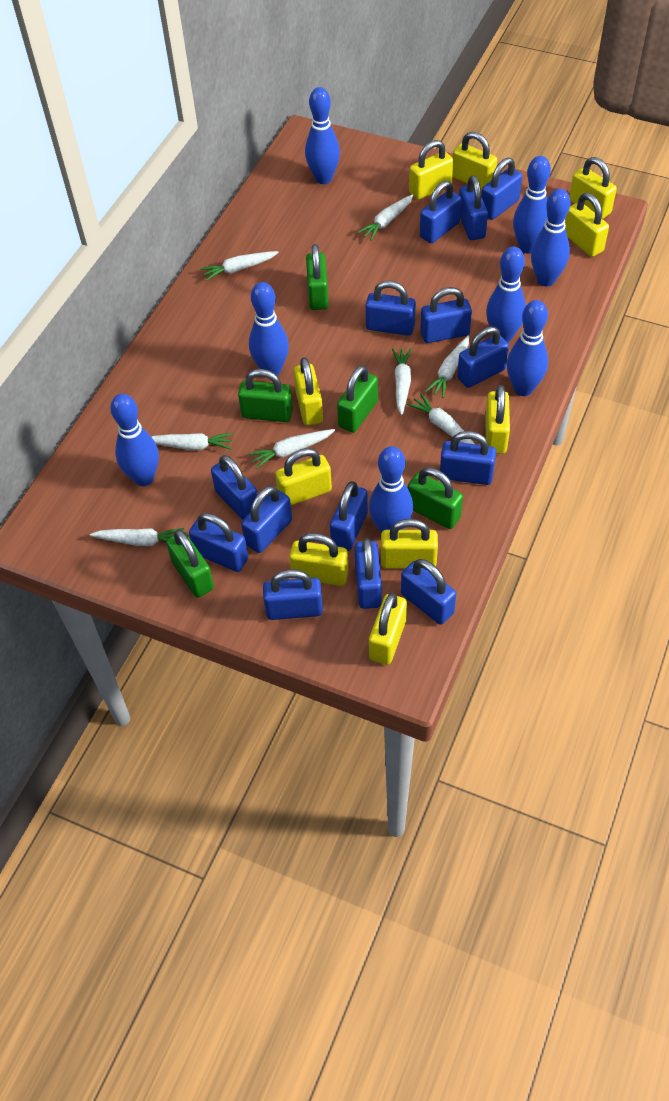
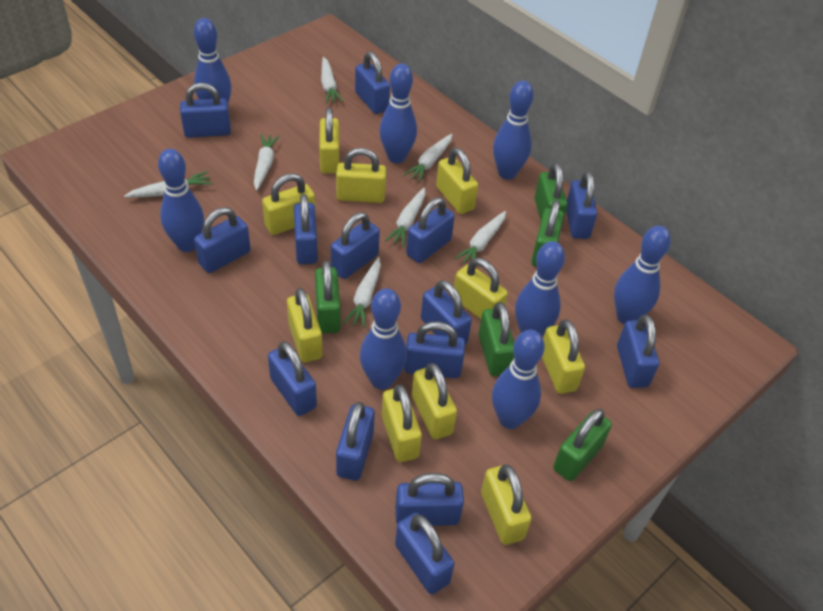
white carrot: [90,528,185,546] [152,433,233,450] [200,251,279,281] [249,429,335,469] [357,194,414,240] [392,348,412,415] [407,393,475,444] [425,336,469,398] = 8 -> [124,171,212,198] [254,134,279,191] [321,57,344,104] [343,257,381,328] [385,188,425,247] [404,134,452,182] [454,211,506,264] = 7

